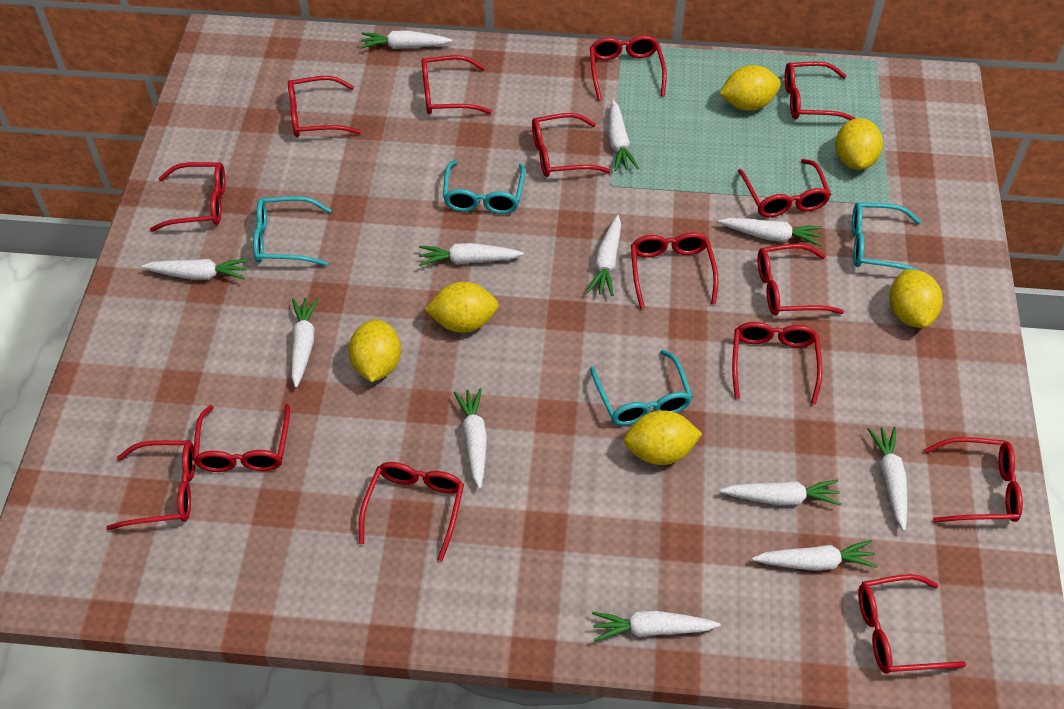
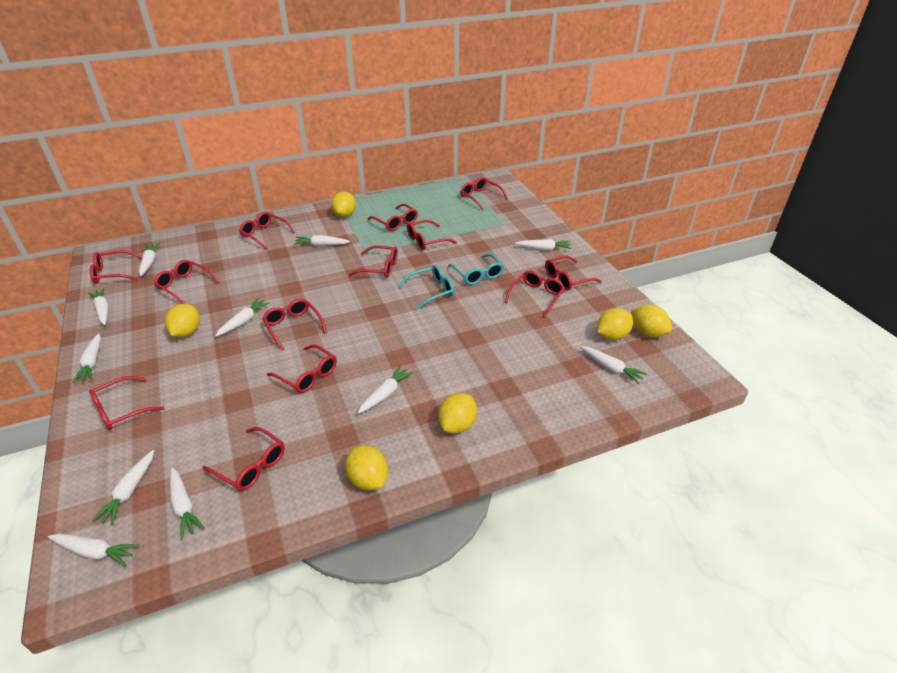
red glasses: [106,440,195,530] [150,162,225,232] [193,404,290,472] [288,76,361,137] [359,462,464,561] [421,55,492,114] [532,113,611,177] [590,35,667,101] [631,232,718,309] [732,322,822,405] [738,159,831,217] [758,244,844,316] [785,61,856,120] [858,574,966,674] [923,437,1023,523] = 15 -> [89,376,164,430] [90,250,142,284] [154,260,219,304] [203,427,285,491] [239,212,295,249] [262,299,327,351] [267,344,337,393] [349,245,398,278] [368,204,418,231] [407,220,457,250] [460,177,508,210] [505,271,565,318] [545,255,602,290] = 13
turquoise glasses: [253,196,331,266] [443,160,525,214] [590,350,693,426] [852,202,921,271] = 4 -> [399,265,454,310] [448,253,504,285] = 2
white carrot: [141,259,248,280] [291,298,319,388] [360,31,452,49] [419,243,524,266] [454,388,487,489] [587,215,621,296] [592,611,721,642] [608,100,639,171] [718,218,823,246] [720,479,842,506] [752,540,878,571] [868,427,907,531] = 12 -> [48,534,139,567] [73,334,101,383] [88,288,109,325] [92,450,154,525] [139,243,160,276] [170,467,205,539] [215,298,270,336] [294,235,350,246] [358,365,414,414] [515,239,572,250] [580,346,647,384] = 11

